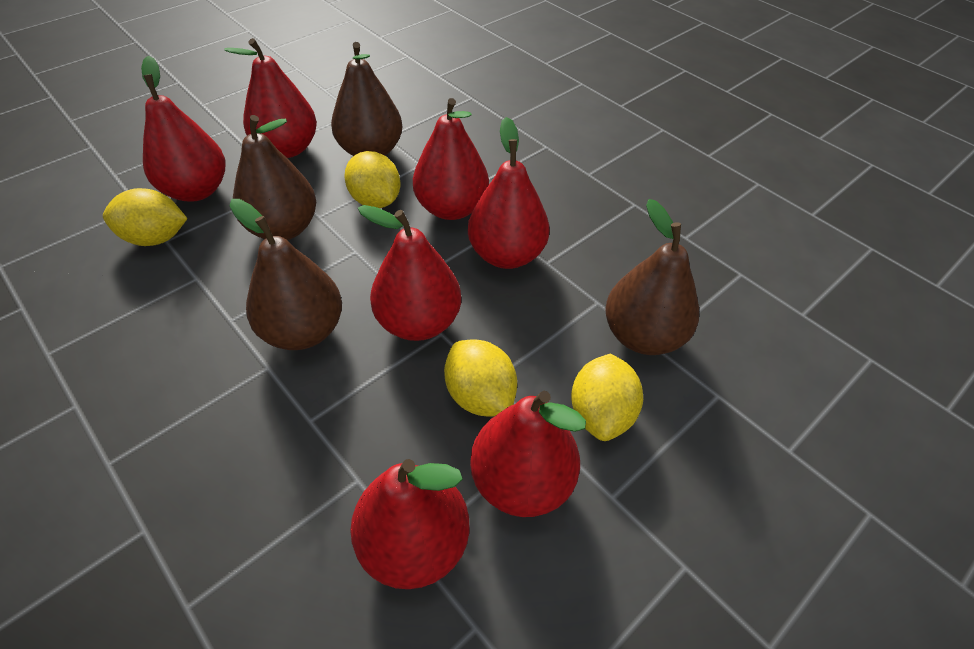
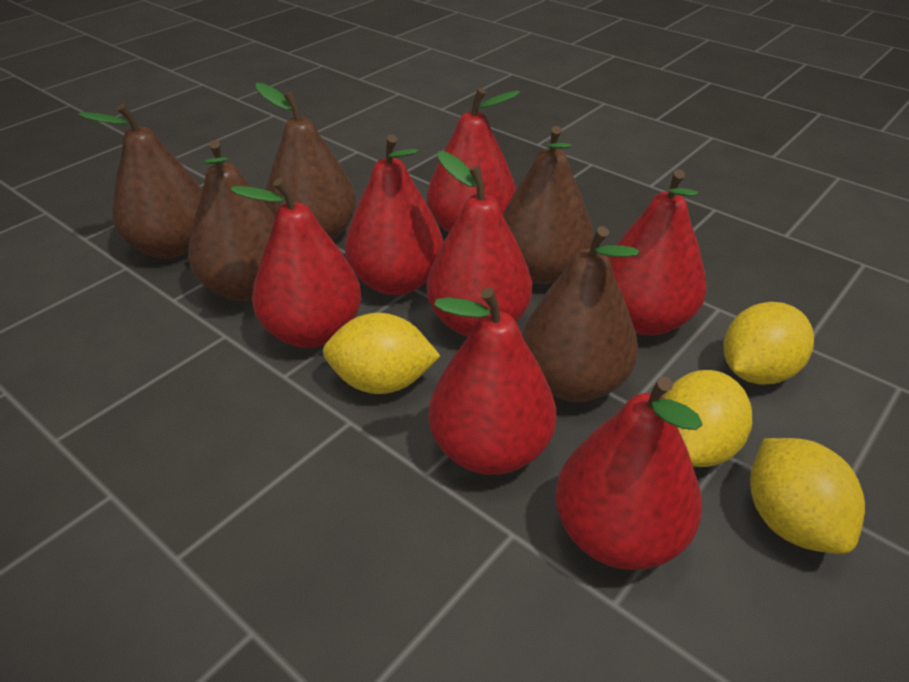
brown pear: [230,199,342,350] [233,115,316,240] [331,42,402,156] [605,199,699,355] = 4 -> [78,103,203,259] [188,140,275,301] [255,83,356,240] [503,126,593,284] [522,226,640,402] = 5

